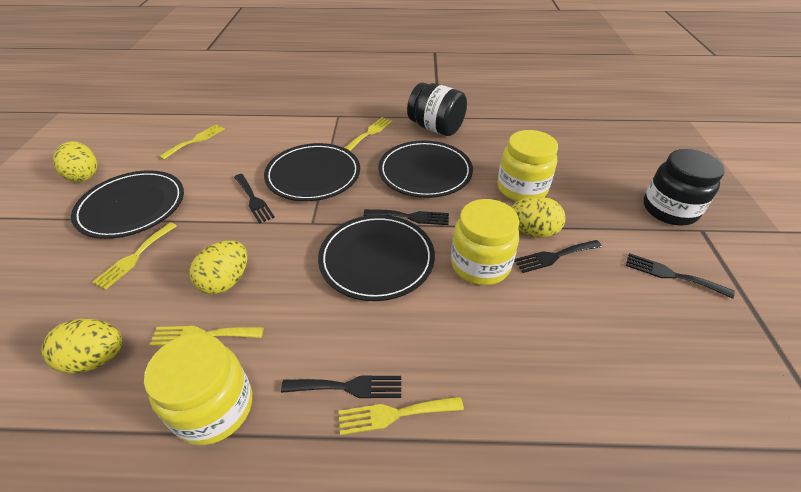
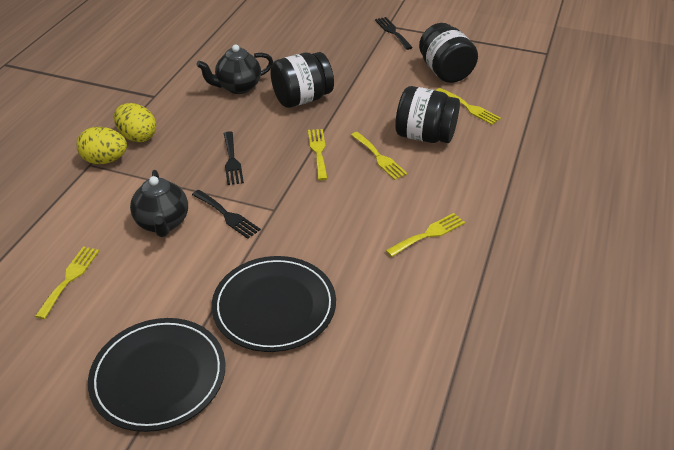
black fork: [234,174,275,224] [281,376,401,398] [363,209,449,225] [514,240,602,273] [626,253,735,299] = 5 -> [192,190,261,239] [223,131,244,185] [375,17,413,50] = 3
black jar: [407,83,467,136] [643,149,725,226] = 2 -> [270,52,334,108] [395,86,460,143] [419,23,478,83] = 3
black plate: [71,170,184,239] [264,143,360,201] [318,215,435,301] [378,141,473,198] = 4 -> [88,318,225,432] [212,256,336,352] = 2
black teapot: none = 0 -> [130,170,188,237] [196,44,273,94] = 2
yellow egg: [41,318,122,374] [53,141,97,182] [190,240,247,294] [511,196,566,238] = 4 -> [77,127,127,164] [114,103,156,142] = 2
yellow jar: [144,333,252,445] [451,199,520,285] [497,130,558,201] = 3 -> none = 0

